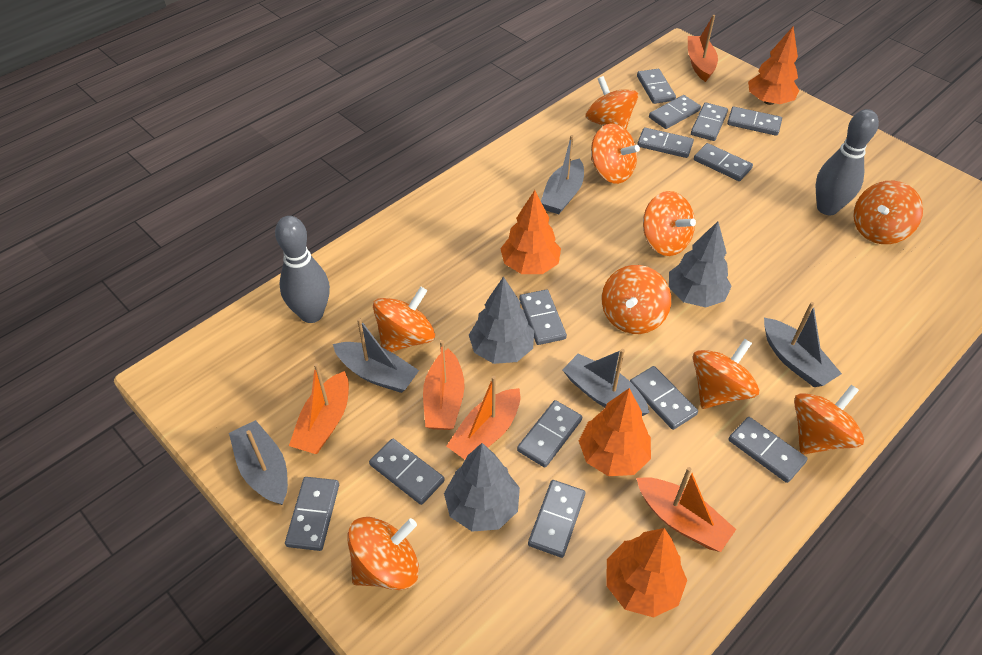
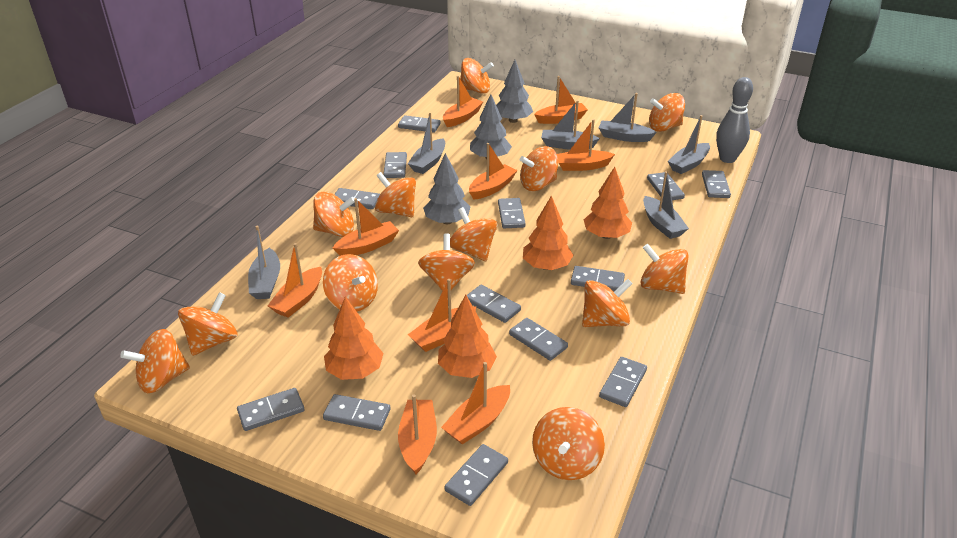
grey boat: [229,420,288,505] [333,318,419,393] [541,135,584,214] [562,349,650,416] [764,302,842,387] = 5 -> [248,226,280,299] [408,113,445,174] [541,100,600,150] [599,93,657,142] [643,171,689,239] [668,115,710,174] = 6
grey bowling pin: [275,216,330,323] [816,109,879,215] = 2 -> [716,77,753,163] = 1
orange boat: [289,363,349,454] [423,340,465,430] [446,376,520,460] [636,467,736,552] [688,15,718,82] = 5 -> [268,243,322,318] [333,198,399,256] [398,394,437,474] [408,279,476,352] [441,362,510,445] [443,76,483,127] [469,143,518,200] [534,76,588,124] [557,119,615,171] = 9
orange spinning top: [347,517,419,590] [373,287,435,352] [585,76,638,129] [591,123,640,184] [602,265,671,334] [643,191,696,256] [693,339,759,409] [794,385,864,455] [853,181,923,244] = 9 -> [120,329,190,393] [178,292,238,356] [313,191,354,237] [323,254,378,312] [375,172,416,217] [418,234,475,291] [450,207,497,261] [460,58,494,94] [520,146,558,191] [532,407,605,480] [582,279,633,327] [641,244,689,294] [649,93,685,132] = 13

